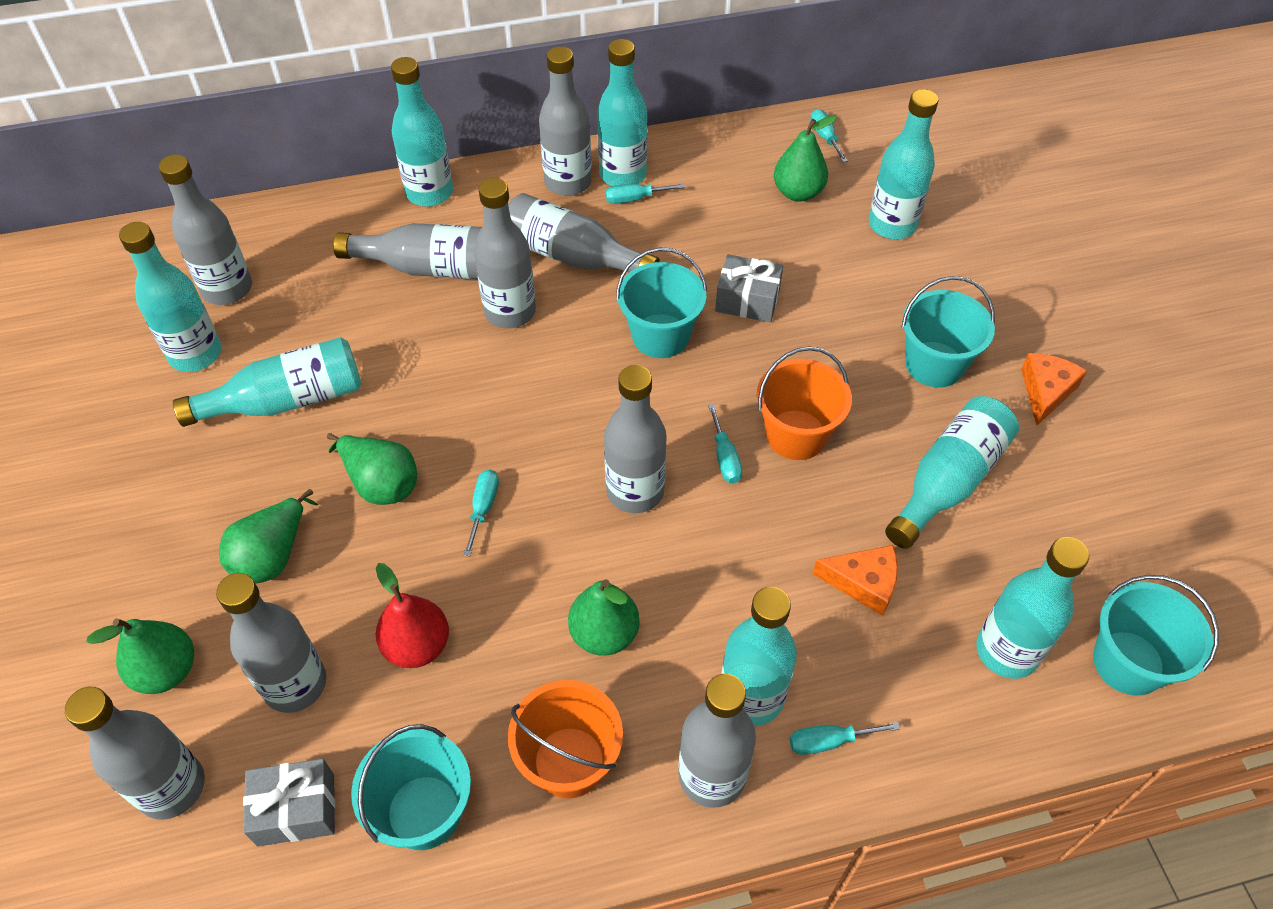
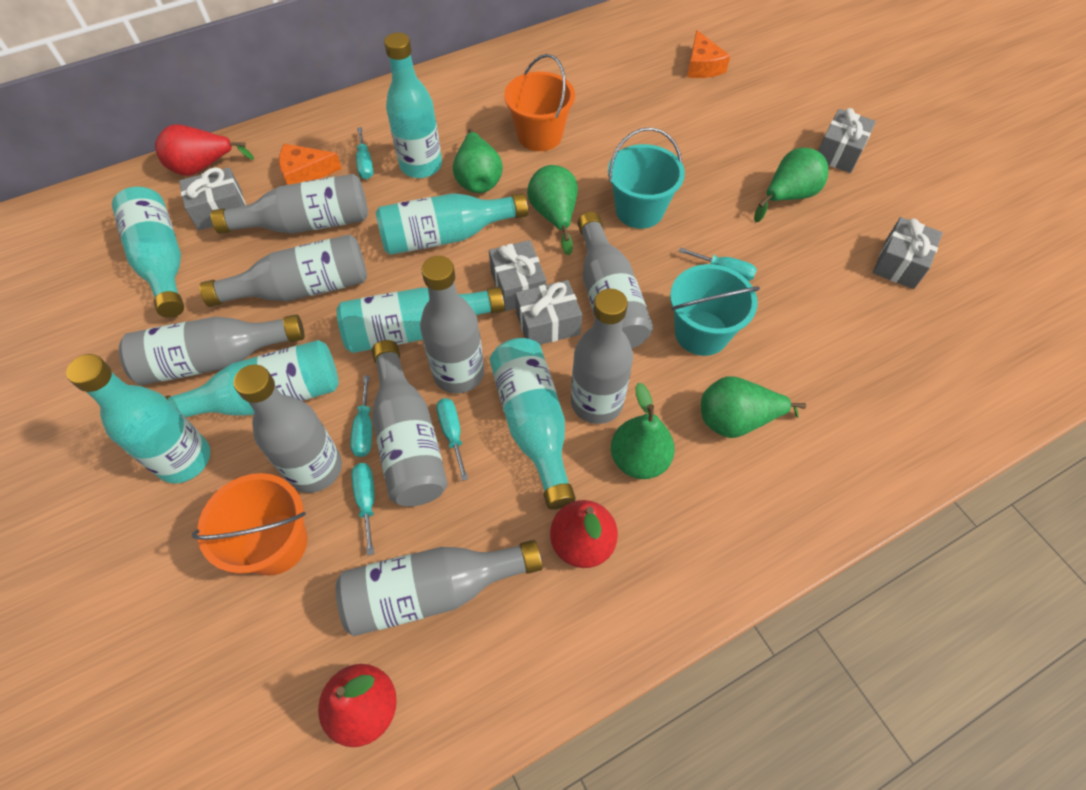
grey gift: [243,759,335,846] [715,255,783,322] = 2 -> [179,167,246,230] [489,240,546,311] [515,280,582,345] [818,108,876,173] [873,217,943,289] = 5
red pear: [376,563,449,668] = 1 -> [155,124,254,176] [318,664,397,747] [550,500,618,568] = 3
turquoise bottle: [119,222,222,372] [173,337,362,427] [391,57,453,207] [597,39,648,186] [721,587,797,726] [869,89,938,239] [885,396,1019,549] [976,537,1089,679] = 8 -> [66,354,210,483] [112,187,184,318] [164,340,339,417] [336,287,505,353] [376,193,528,255] [384,32,442,178] [490,338,576,510] = 7
turquoise bucket: [351,724,471,850] [616,248,707,358] [902,276,995,388] [1093,575,1219,696] = 4 -> [608,127,685,229] [670,264,760,356] = 2

